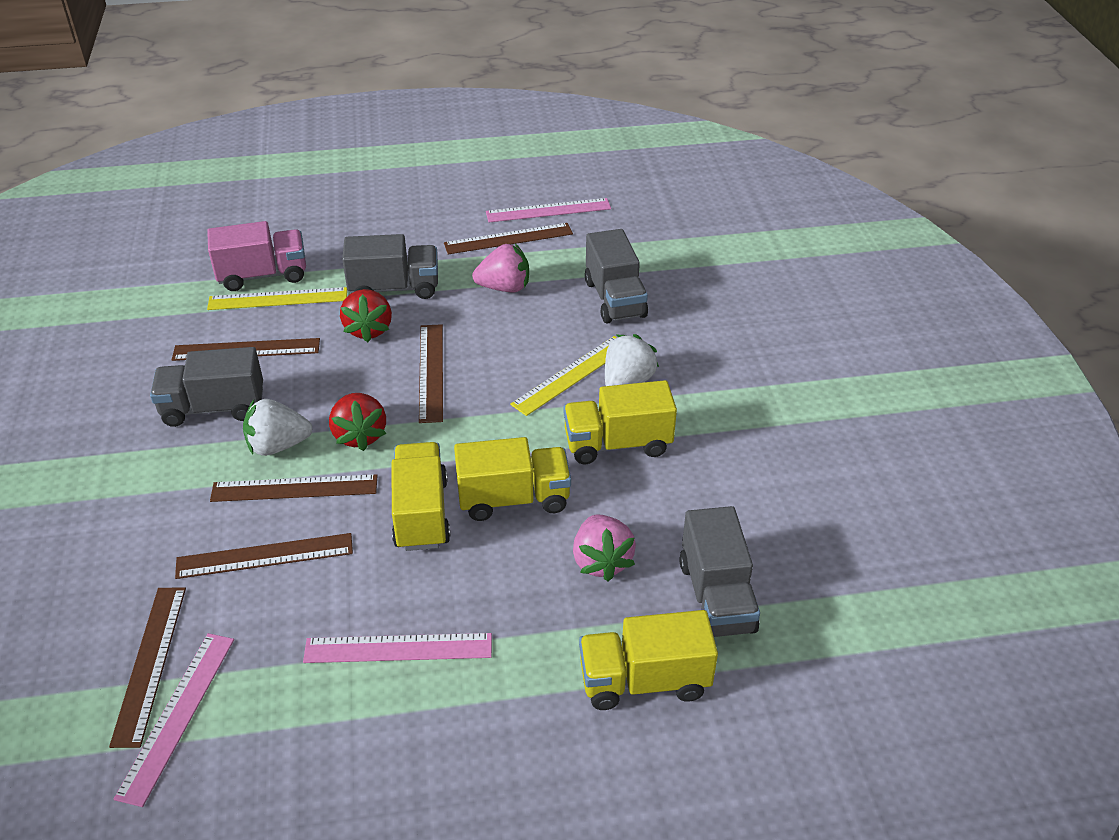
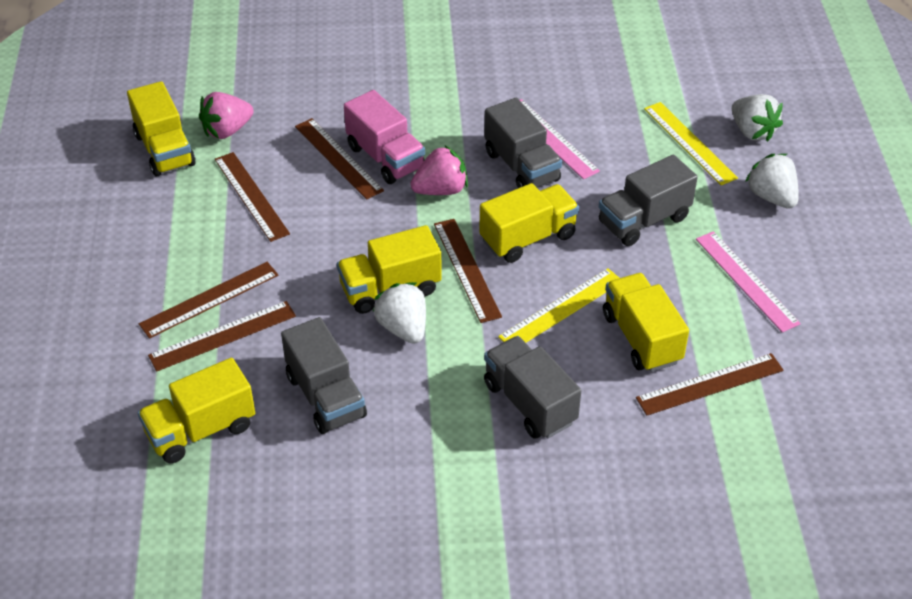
pink ruler: [114,633,234,807] [303,633,492,663] [486,198,611,222] = 3 -> [520,99,600,179] [696,231,801,333] = 2
red strawberry: [329,393,386,451] [340,289,392,342] = 2 -> none = 0
white strawberry: [243,399,312,456] [605,334,659,386] = 2 -> [373,282,426,344] [732,94,783,142] [745,154,799,209] = 3
yellow truck: [392,442,450,551] [454,437,571,521] [563,380,677,464] [579,610,718,710] = 4 -> [127,81,196,176] [138,358,255,463] [337,225,442,314] [479,183,579,263] [603,273,689,372] = 5

